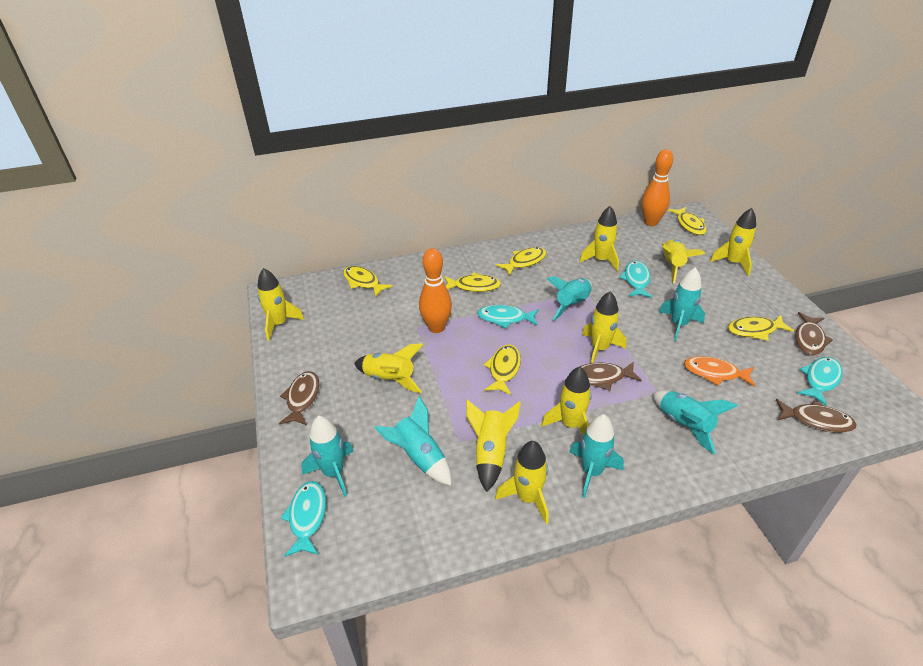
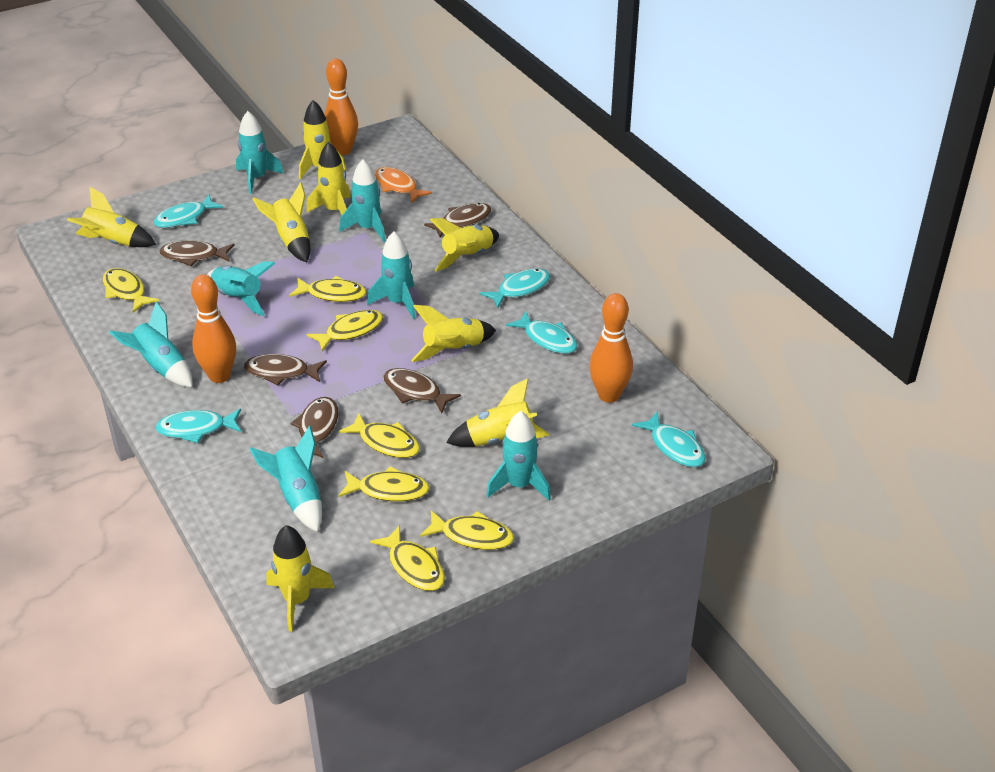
brown fish: [279,371,320,425] [579,362,642,390] [776,399,857,433] [795,312,833,355] = 4 -> [159,240,234,266] [244,354,327,386] [290,397,339,458] [383,368,461,413] [424,203,491,238] = 5
orange bowling pin: [419,248,452,333] [642,149,673,226] = 2 -> [191,274,236,383] [324,59,358,155] [589,293,633,403] = 3
turquoise fish: [280,481,326,557] [477,305,539,328] [619,261,652,298] [798,357,843,406] = 4 -> [153,195,223,228] [155,408,241,443] [480,268,550,308] [506,311,577,354] [632,412,706,467] = 5
turquoise rocket: [301,416,354,497] [374,396,451,486] [547,276,592,321] [569,414,624,498] [653,390,738,454] [658,267,705,341] = 6 -> [109,302,193,388] [207,262,276,316] [236,111,284,194] [250,426,322,532] [339,159,386,242] [367,231,416,319] [487,411,551,501] = 7
yellow fish: [343,266,392,297] [444,272,501,292] [483,345,521,395] [496,247,546,276] [668,207,707,235] [728,315,794,341] = 6 -> [103,268,159,313] [289,276,367,302] [307,310,383,351] [338,466,430,501] [339,413,420,458] [370,525,445,591] [420,510,514,550] = 7
yellow rocket: [258,268,304,341] [354,343,423,393] [466,400,521,492] [495,441,548,524] [541,367,592,436] [579,206,619,271] [582,291,626,363] [662,239,705,283] [710,208,756,276] = 9 -> [67,187,156,247] [253,182,310,262] [266,525,334,632] [299,100,346,179] [306,142,351,215] [411,305,496,362] [430,218,499,272] [446,378,549,447] = 8

